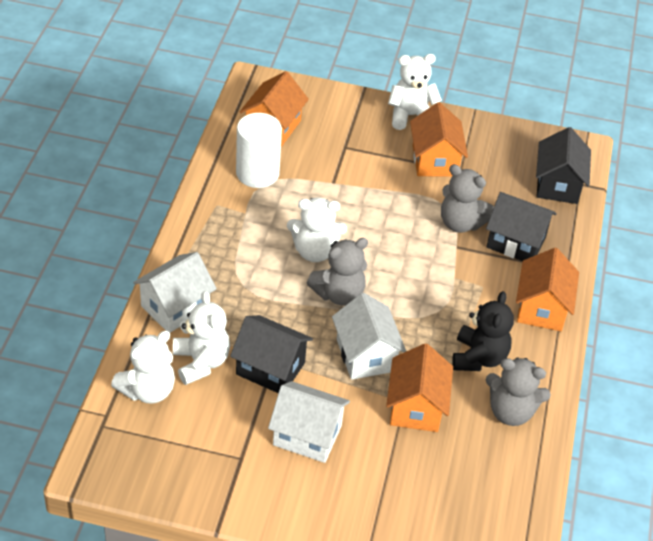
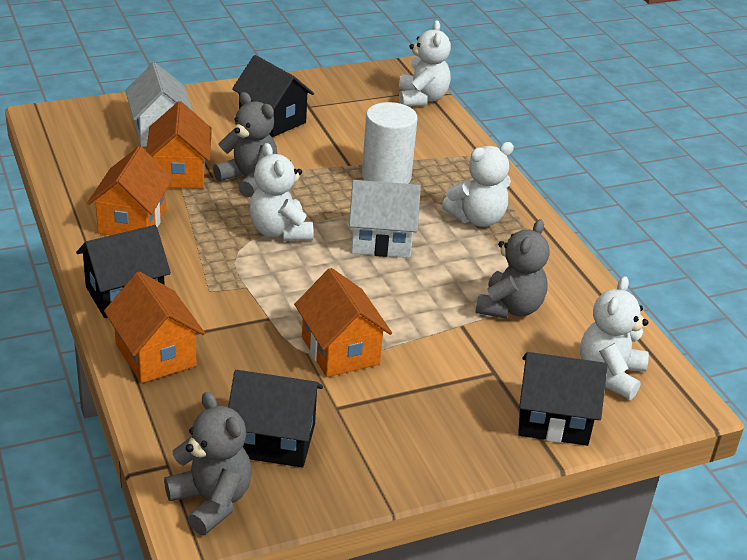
black house: [230,315,313,393] [486,192,557,261] [536,127,591,204] = 3 -> [76,225,171,318] [228,370,323,468] [232,55,314,137] [518,352,608,446] = 4
black teddy bear: [452,291,514,371] = 1 -> none = 0
white house: [133,252,217,333] [268,381,350,463] [332,293,406,380] = 3 -> [125,63,193,147] [349,180,421,258] = 2

